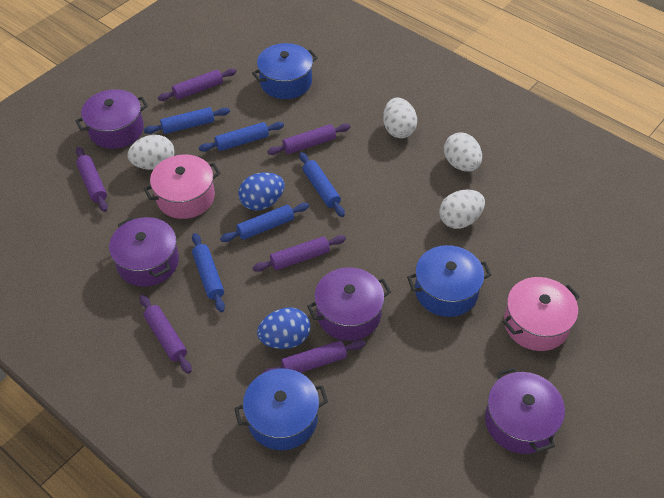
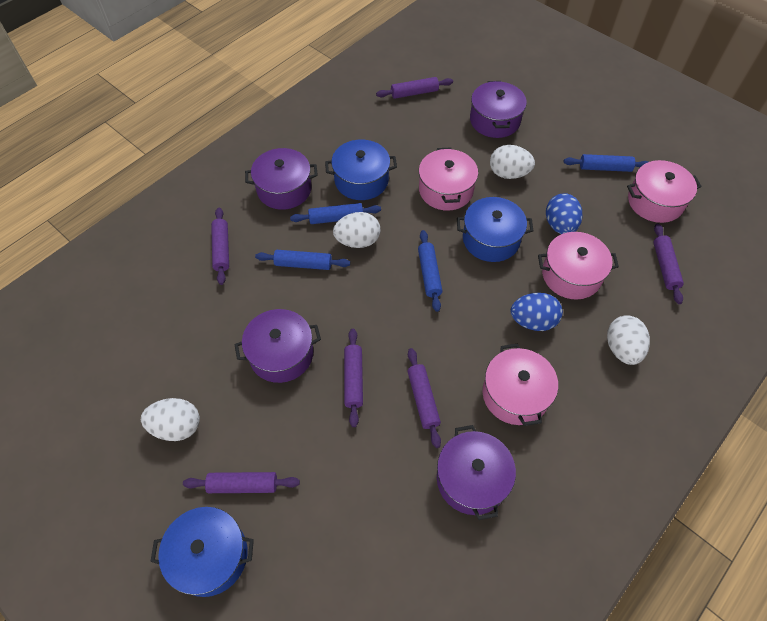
blue rolling pin: [144,107,230,134] [192,233,225,312] [199,122,284,152] [220,203,309,242] [299,152,345,217] = 5 -> [255,250,350,270] [290,203,381,224] [418,230,442,312] [564,154,648,172] = 4
pink pot: [144,155,220,219] [503,277,580,351] = 2 -> [419,147,478,211] [483,344,558,426] [538,232,619,299] [627,160,701,223] = 4

